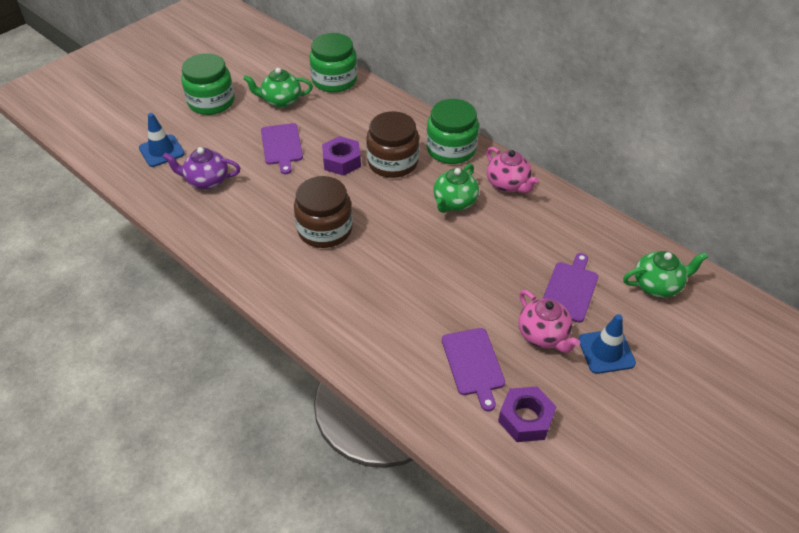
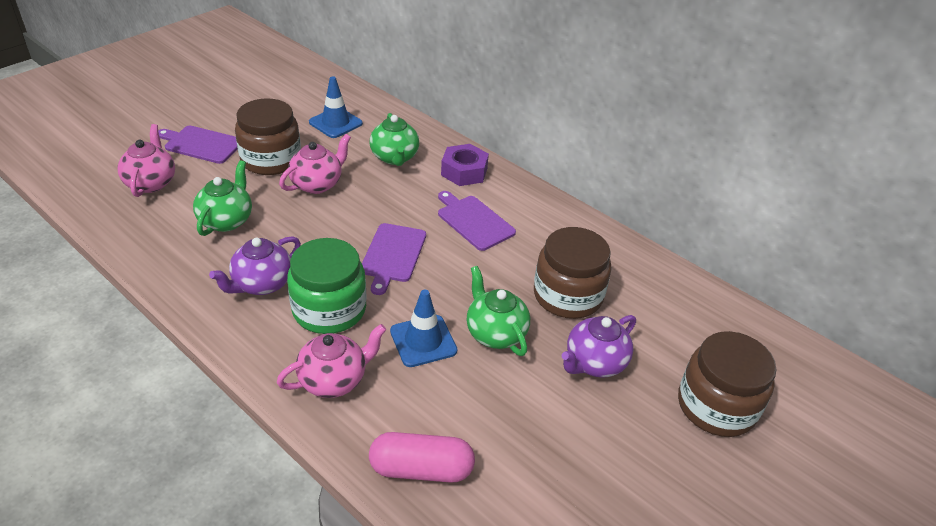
brown jar: [294,176,353,248] [366,111,419,178] = 2 -> [235,98,301,175] [534,227,611,319] [678,331,777,437] = 3
green jar: [181,53,235,115] [309,33,357,93] [426,99,479,164] = 3 -> [287,238,367,334] = 1
pink capsule: none = 0 -> [369,432,475,483] = 1
pink teapot: [486,147,539,193] [518,290,580,353] = 2 -> [117,124,175,197] [277,324,386,398] [279,134,351,194] = 3
purple nut: [322,136,361,176] [498,386,556,442] = 2 -> [441,144,489,186] = 1
purple teapot: [163,147,240,190] = 1 -> [209,236,301,295] [561,315,636,378] = 2

